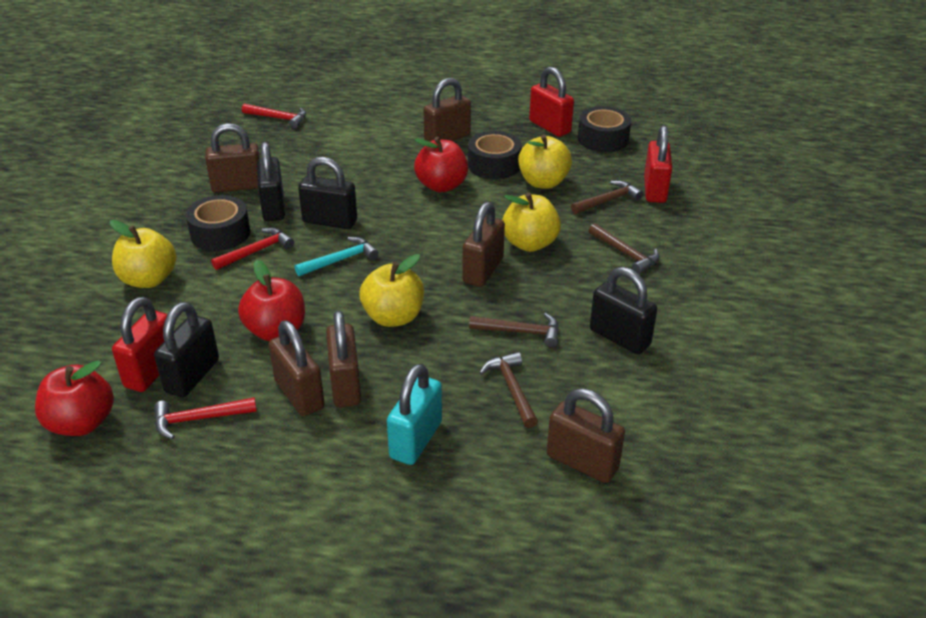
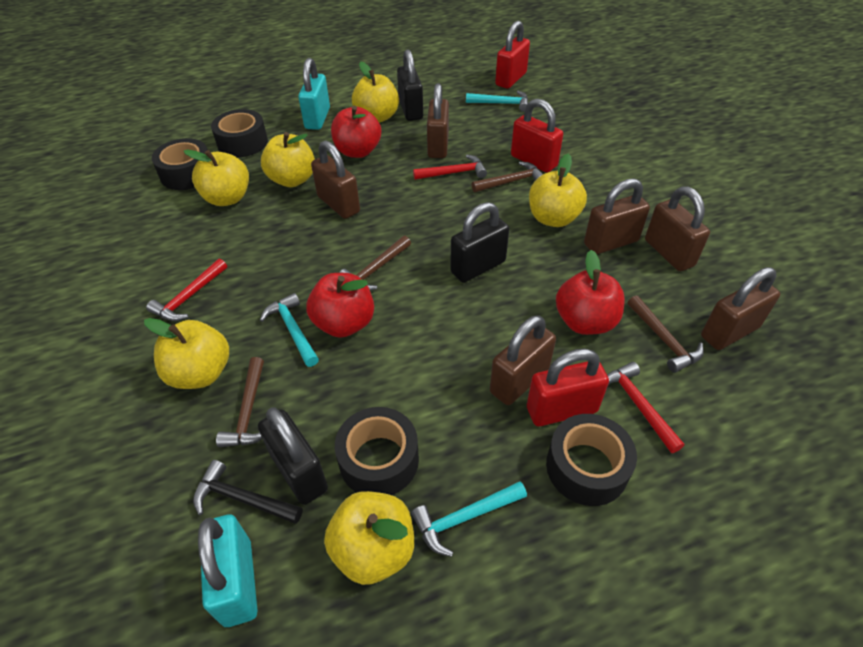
black hammer: none = 0 -> [193,460,303,524] = 1
black padlock: [154,302,219,398] [257,142,285,221] [298,157,357,229] [590,267,657,354] = 4 -> [258,407,328,505] [397,49,423,121] [450,202,509,283] = 3
black tape: [186,195,250,251] [468,131,522,180] [578,106,631,152] = 3 -> [152,138,208,190] [211,109,268,157] [335,407,419,495] [546,414,637,506] = 4
turquoise hammer: [294,237,379,276] = 1 -> [260,293,319,367] [411,481,527,557] [466,91,528,112] = 3
turquoise padlock: [387,363,442,465] = 1 -> [198,514,257,627] [298,58,330,130] = 2
yellow apple: [110,220,176,288] [360,254,424,327] [502,193,561,252] [518,134,572,189] = 4 -> [144,318,229,389] [184,149,249,206] [261,132,315,187] [324,491,414,585] [352,61,399,123] [529,154,587,227] = 6

